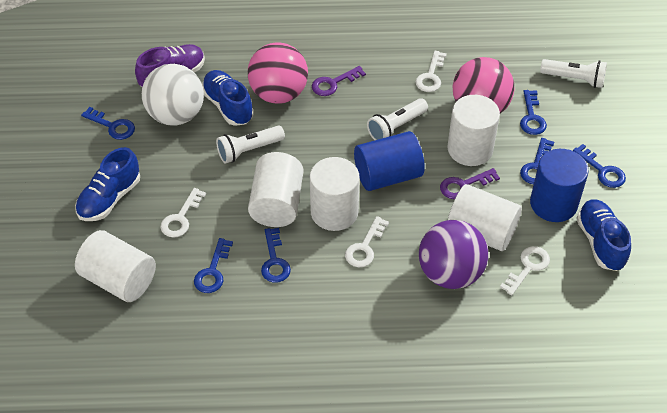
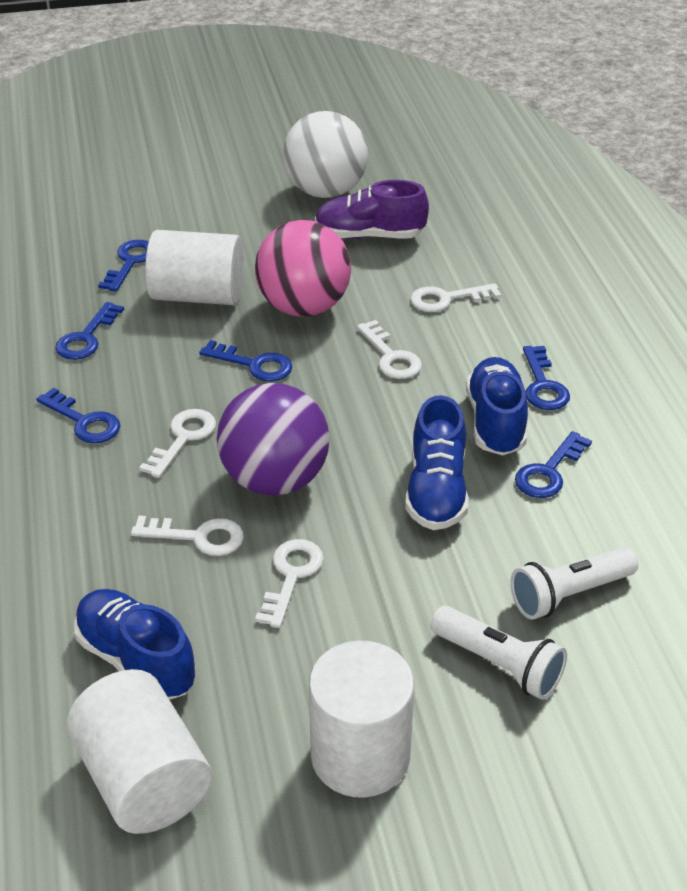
blue cylinder: [354,131,425,191] [530,149,589,222] = 2 -> none = 0
pink ball: [248,42,308,104] [453,57,514,113] = 2 -> [255,220,351,317] = 1
purple key: [312,66,366,96] [440,168,500,199] = 2 -> none = 0
white cylinder: [75,230,156,302] [248,152,303,227] [310,157,360,231] [447,95,500,166] [448,184,522,251] = 5 -> [67,669,212,834] [145,230,244,305] [309,641,414,798] = 3
white flashlight: [216,126,285,164] [367,98,428,140] [540,59,607,88] = 3 -> [431,606,567,700] [510,547,638,620] = 2
white key: [160,188,206,238] [345,216,389,267] [415,51,447,92] [500,246,550,295] = 4 -> [131,516,244,556] [139,409,216,478] [255,539,324,628] [357,320,422,379] [410,283,501,312] = 5

